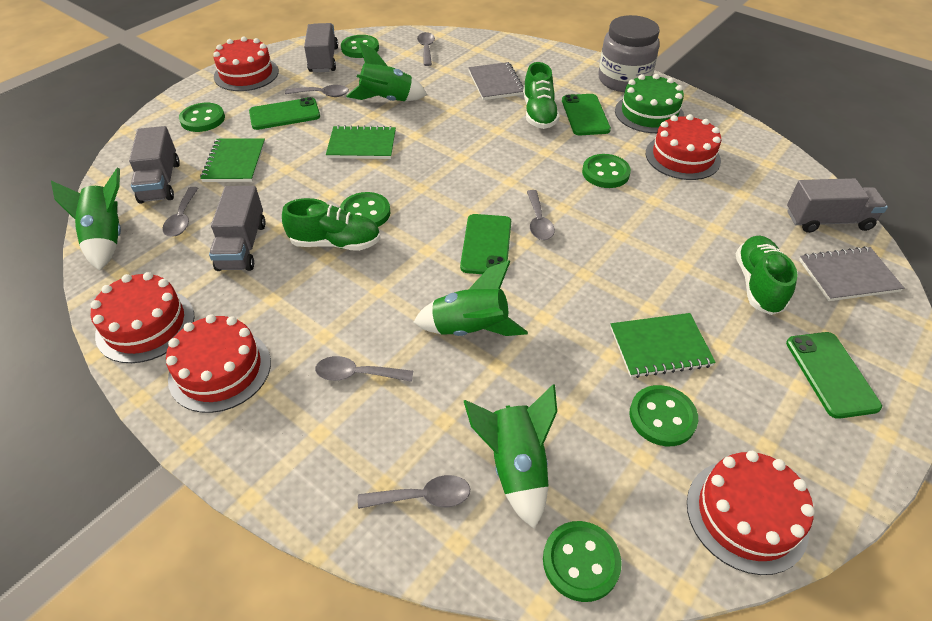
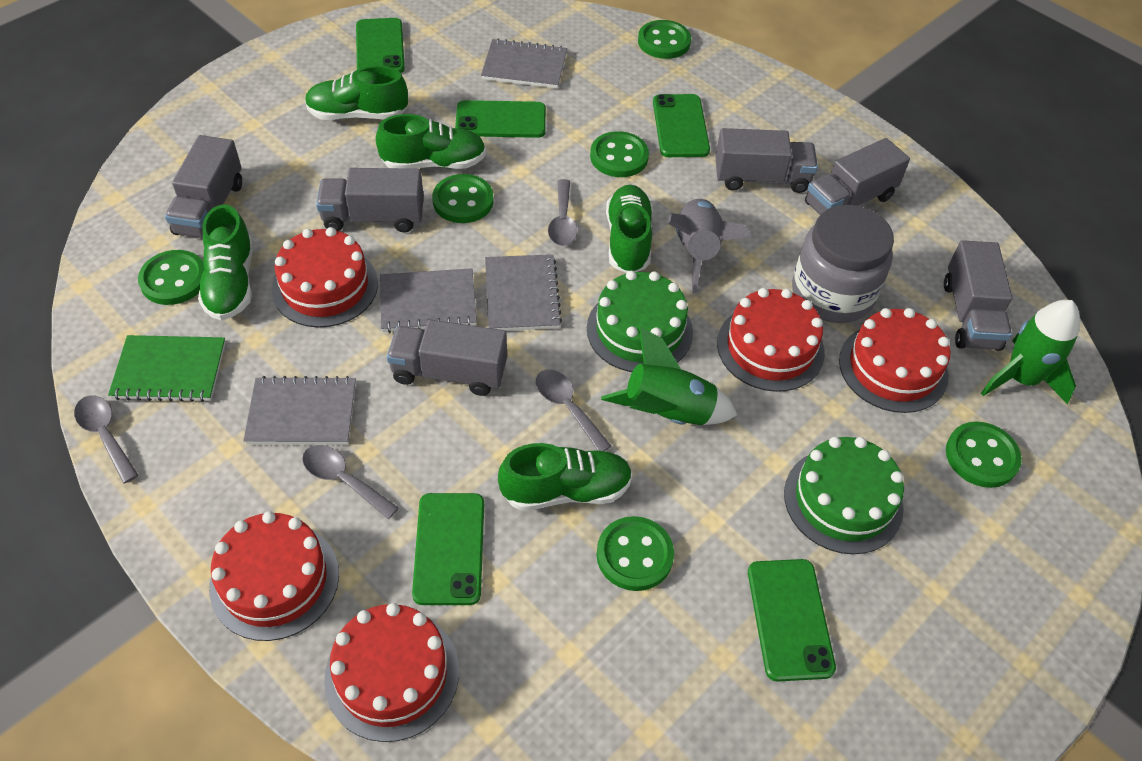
green cake: [615,74,684,133] = 1 -> [587,271,693,372] [784,437,904,554] = 2
green notebook: [200,138,265,182] [326,125,396,159] [610,313,716,378] = 3 -> [108,335,226,402] = 1
green phone: [249,97,320,130] [460,214,511,274] [562,94,611,135] [786,332,882,419] = 4 -> [356,18,405,73] [412,493,484,605] [455,100,546,138] [653,94,710,157] [748,559,836,682] = 5
green rocket: [51,168,121,271] [346,43,427,101] [413,260,528,336] [464,384,557,529] = 4 -> [601,327,737,425] [981,300,1080,404] = 2
green shoe: [282,198,381,251] [523,62,560,129] [736,236,798,315] = 3 -> [198,204,253,320] [305,65,408,120] [376,114,486,169] [498,443,633,511] [606,185,653,273] = 5
grey notebook: [468,62,524,100] [799,246,904,301] = 2 -> [243,376,356,444] [380,268,477,333] [481,38,567,89] [485,254,562,331] = 4
grey rocket: none = 0 -> [668,198,752,293] = 1
grey spoon: [162,187,198,237] [285,85,349,97] [315,356,413,382] [358,475,470,509] [417,32,435,66] [527,190,555,240] = 6 -> [74,396,139,484] [302,445,399,519] [536,370,612,451] [548,179,578,246] = 4
grey truck: [129,126,180,204] [209,186,266,271] [304,23,338,73] [787,178,888,233] = 4 -> [165,135,242,238] [316,168,424,232] [387,320,507,396] [715,128,818,193] [805,138,910,215] [944,240,1012,351] = 6

